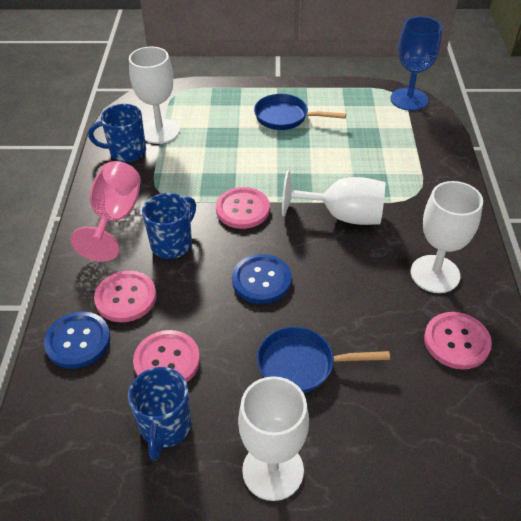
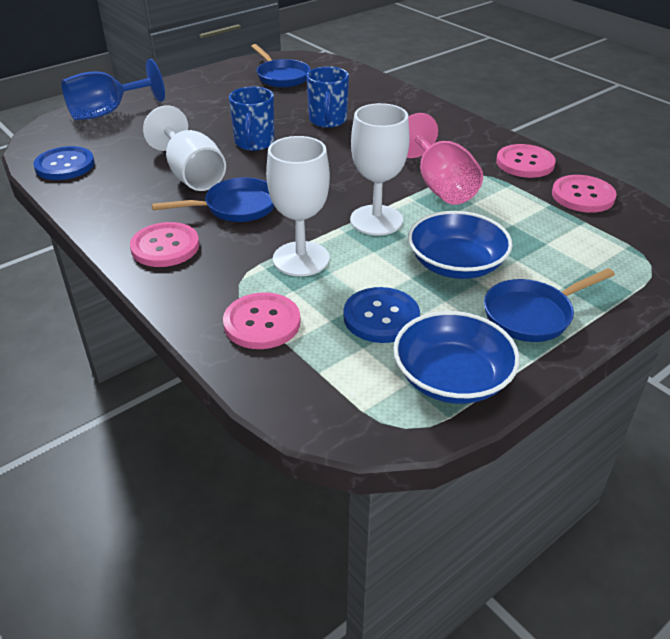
blue bowl: none = 0 -> [393,311,520,404] [408,211,513,279] = 2
blue mug: [88,104,146,162] [128,367,192,461] [142,193,196,259] = 3 -> [229,86,275,151] [307,66,349,128] = 2
blue pan: [254,94,346,130] [257,327,390,393] = 2 -> [152,177,275,222] [251,44,311,87] [484,268,615,342] = 3
white goblet: [129,46,180,144] [238,376,309,501] [282,171,385,225] [411,181,483,293] = 4 -> [143,105,226,191] [266,136,330,276] [350,103,410,236] = 3

